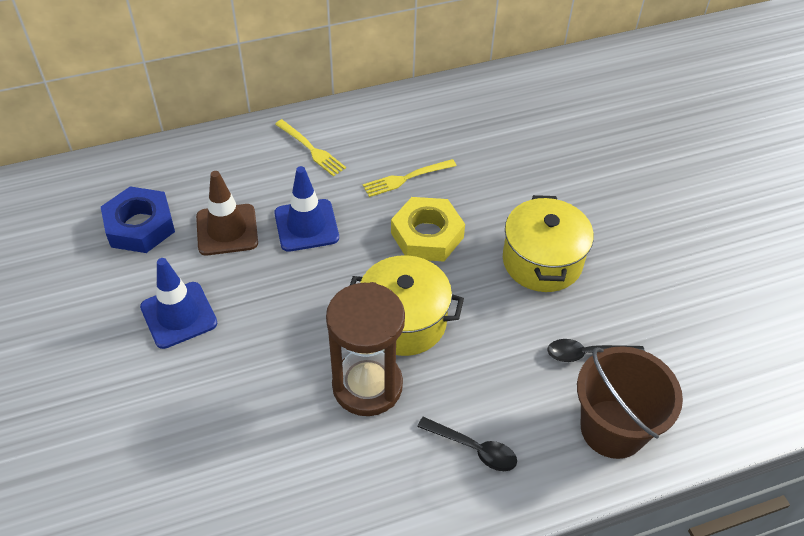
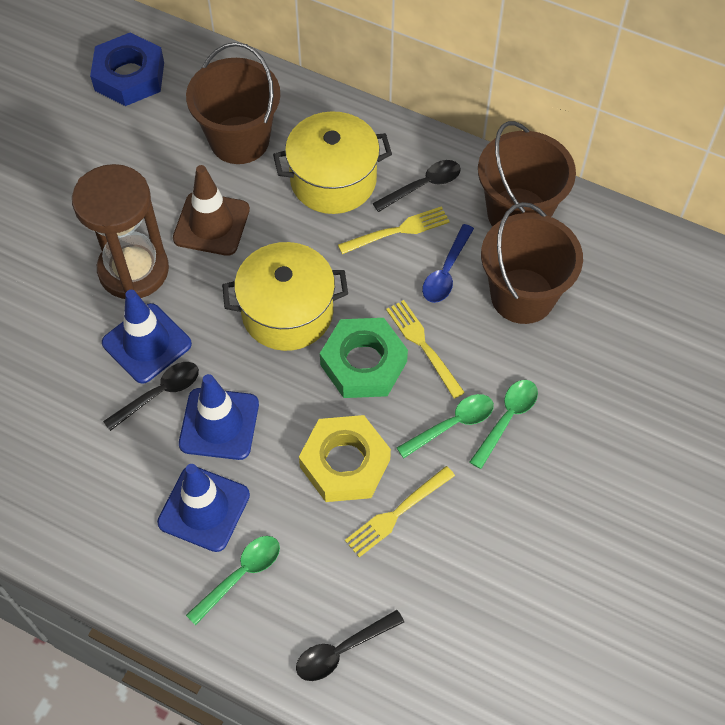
black spoon: [417,417,517,471] [547,339,645,362] = 2 -> [103,362,199,431] [296,610,404,681] [372,160,461,212] = 3
blue spoon: none = 0 -> [422,224,474,303] = 1
blue traffic cone: [140,258,217,349] [274,166,339,252] = 2 -> [102,290,192,384] [157,464,250,552] [179,374,259,460] = 3
brown bucket: [577,346,683,459] = 1 -> [186,42,280,164] [478,121,576,227] [481,202,583,324] = 3
green nut: none = 0 -> [320,318,408,398] = 1
green spoon: none = 0 -> [186,536,280,626] [397,394,494,458] [470,380,538,469] = 3
yellow fork: [275,119,346,177] [363,159,456,197] = 2 -> [338,206,450,254] [345,466,455,557] [386,300,465,399] = 3

